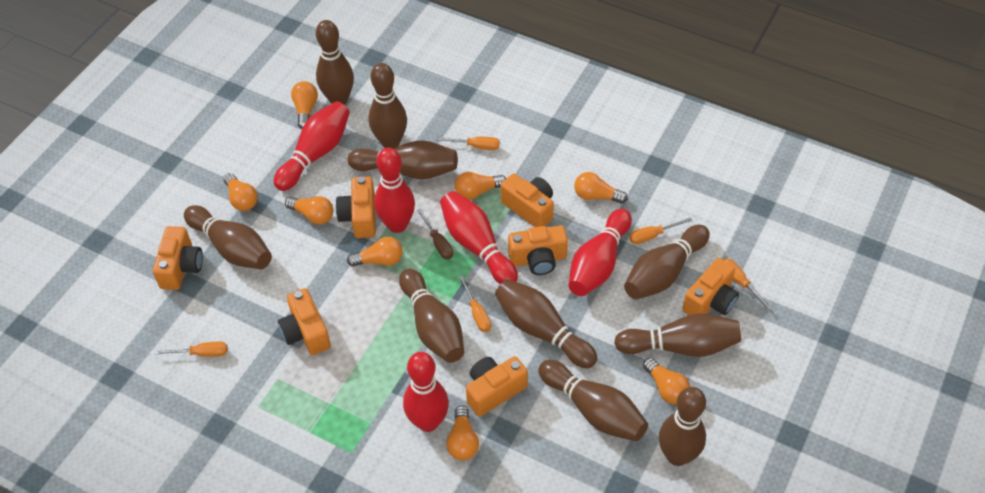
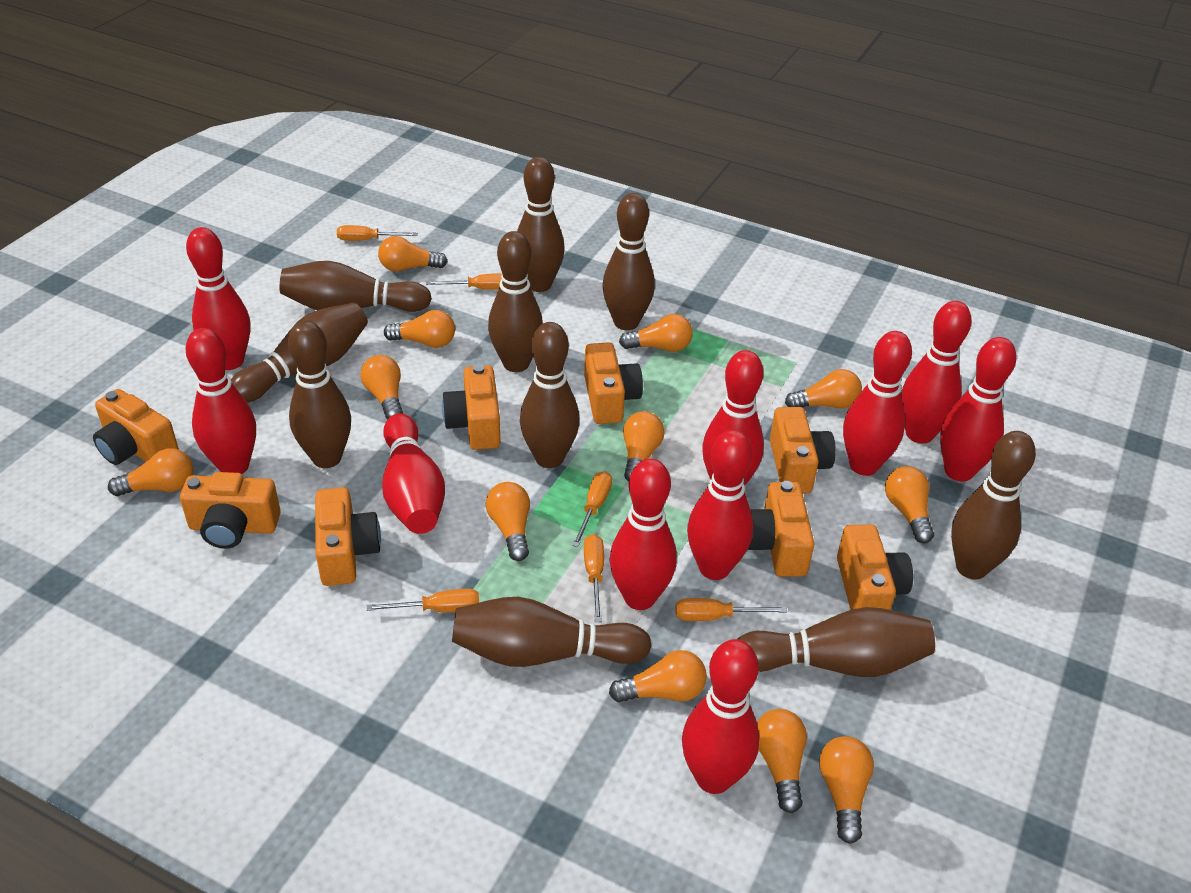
brown screwdriver: [417,209,453,259] = 1 -> none = 0
orange camera: [153,226,203,290] [278,288,331,355] [336,176,376,238] [466,356,528,417] [501,174,554,227] [508,225,568,275] [682,258,739,315] = 7 -> [93,389,179,465] [180,472,281,549] [315,487,381,586] [442,364,500,450] [584,342,643,424] [748,481,814,577] [770,407,836,494] [837,524,913,610] = 8
orange light bulb: [223,173,258,211] [285,196,333,225] [291,81,318,129] [347,237,403,267] [446,406,479,460] [455,172,506,200] [574,172,628,204] [643,358,690,404] = 8 -> [108,448,194,496] [360,355,403,420] [378,236,448,272] [384,310,455,348] [486,482,530,561] [609,650,707,703] [619,314,693,352] [623,411,665,482] [757,709,807,813] [785,369,862,409] [819,736,874,844] [885,466,934,543] = 12
orange screwdriver: [154,342,228,357] [436,137,500,150] [458,275,491,332] [629,218,693,244] [724,259,772,310] = 5 -> [337,225,418,241] [366,589,479,613] [426,273,502,290] [572,471,612,547] [584,534,604,622] [676,598,787,621] = 6
red bowling pin: [274,101,350,191] [374,148,415,233] [403,352,449,432] [440,191,518,284] [568,209,632,296] = 5 -> [185,328,256,474] [186,227,250,370] [382,413,445,534] [609,459,677,610] [682,639,760,794] [687,430,753,580] [702,350,764,485] [843,331,912,476] [901,301,972,444] [940,337,1016,482] = 10

